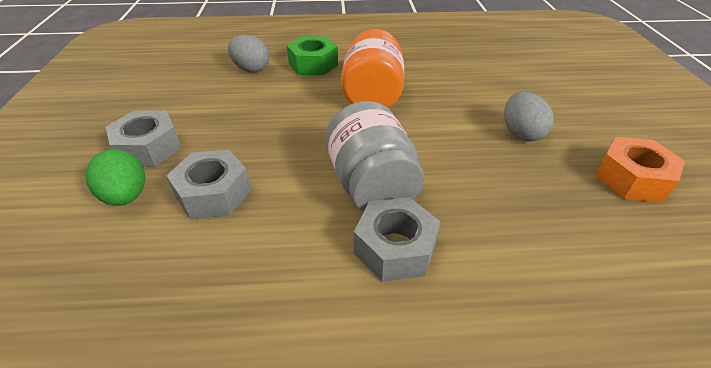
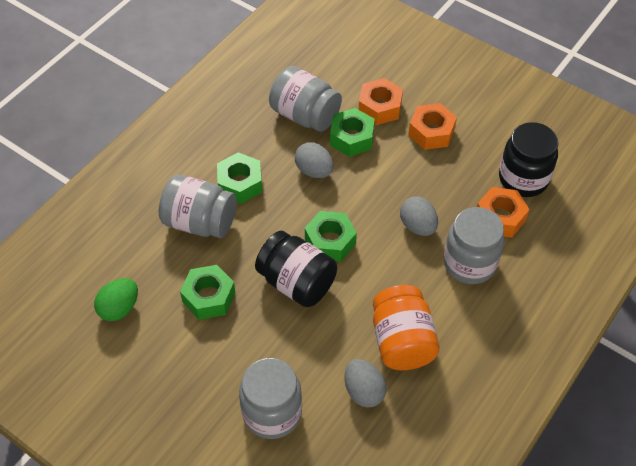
black jar: none = 0 -> [255,231,337,307] [499,122,558,197] = 2
green nut: [287,36,338,76] = 1 -> [180,265,236,320] [217,152,262,204] [305,211,357,262] [330,108,375,157] = 4
grey egg: [228,35,269,72] [504,92,554,141] = 2 -> [295,142,334,178] [345,359,386,408] [400,196,438,236] = 3
grey jar: [325,101,424,212] = 1 -> [159,175,236,238] [239,358,302,439] [269,66,342,132] [444,207,504,284] = 4
grey nut: [106,110,181,167] [166,149,251,220] [354,197,440,282] = 3 -> none = 0
orange nut: [595,137,685,203] = 1 -> [359,78,403,125] [408,103,457,150] [477,187,530,238] = 3

